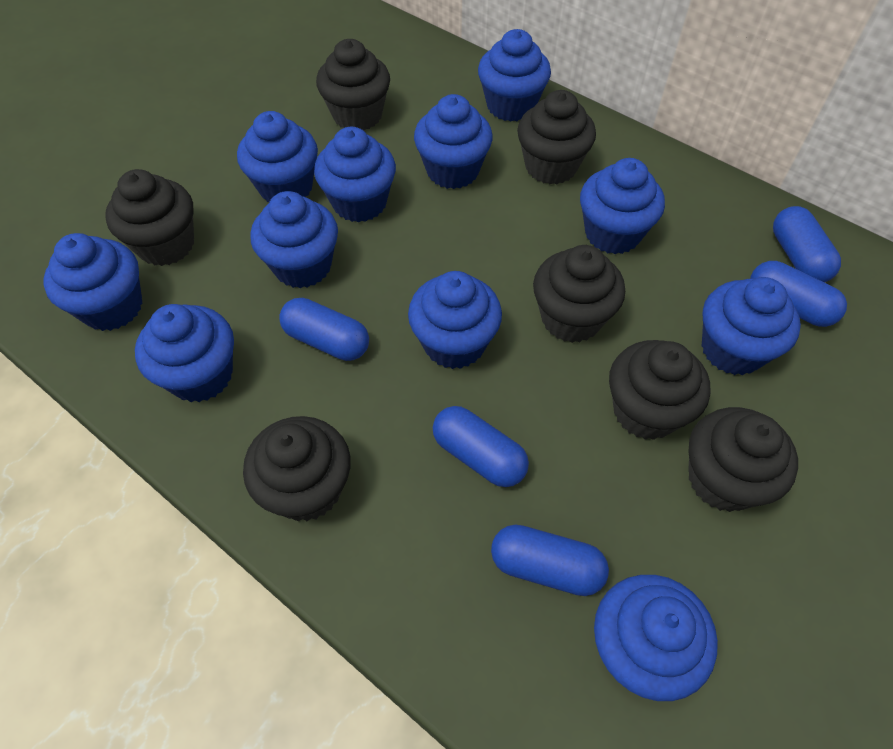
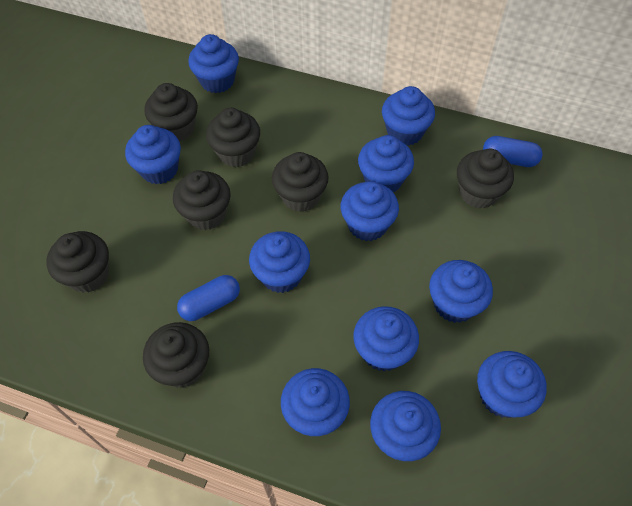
blue capsule: [279,298,369,361] [433,406,529,487] [491,525,609,596] [750,261,847,327] [773,206,841,283] = 5 -> [177,275,240,321] [483,136,543,167] = 2

